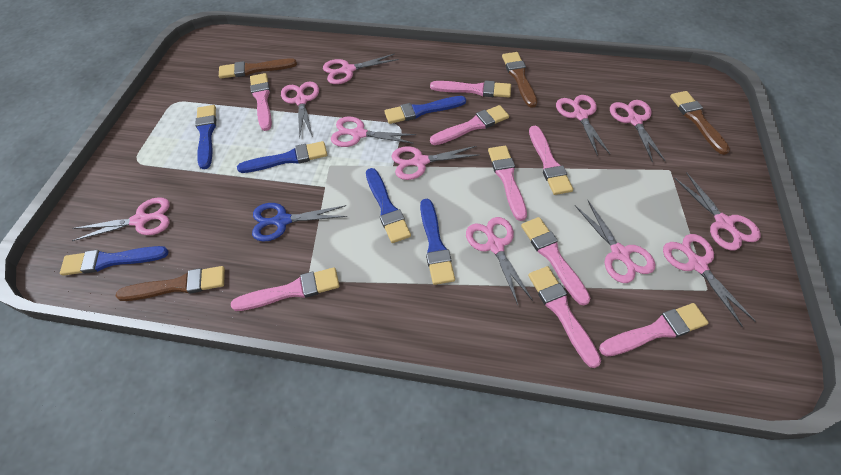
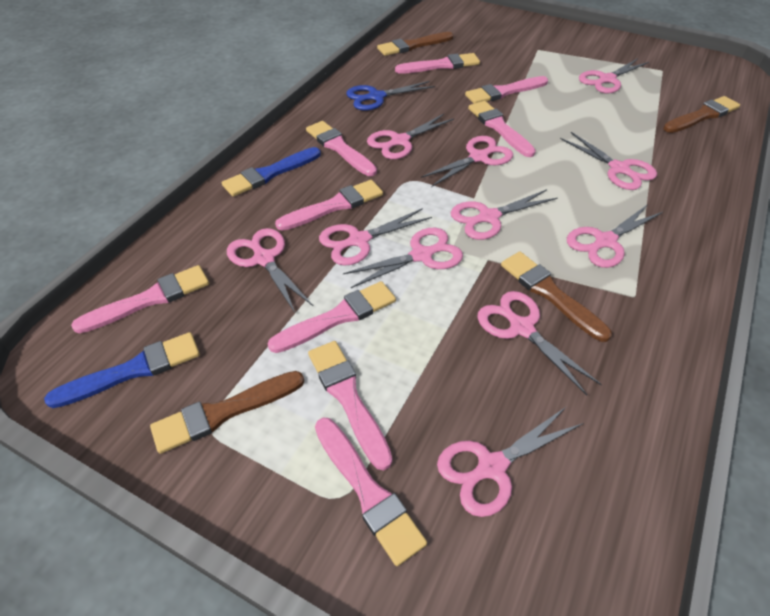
blue brush: [60,246,169,276] [195,105,216,169] [237,141,327,173] [366,168,411,243] [384,96,466,124] [420,199,455,285] = 6 -> [44,332,200,408] [222,147,321,197] = 2

